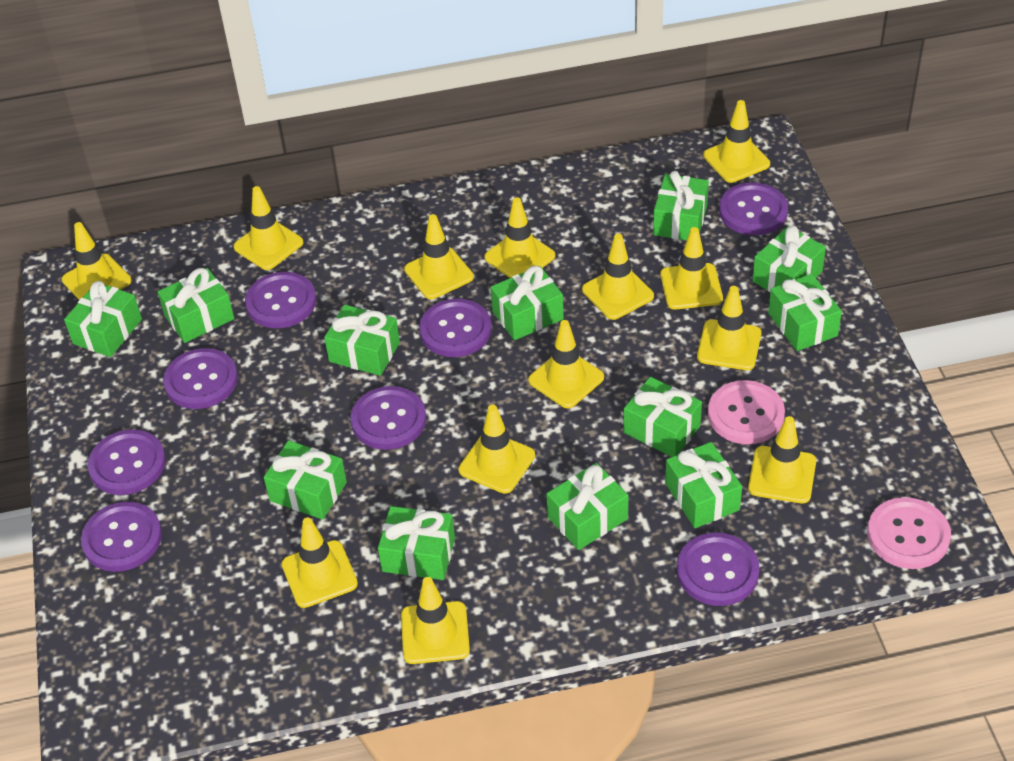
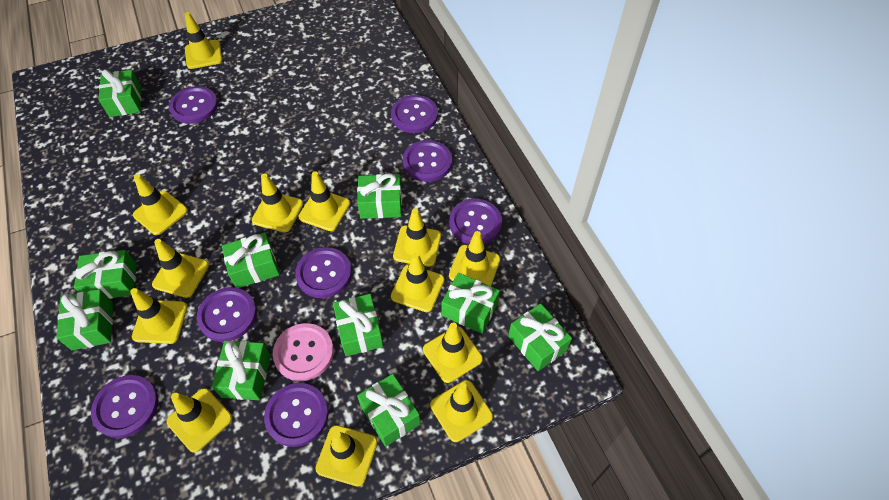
green gift: [64,281,142,357] [158,268,234,343] [264,440,347,520] [324,305,400,376] [378,506,455,580] [491,266,564,340] [546,463,629,550] [624,377,702,457] [653,171,709,240] [665,442,742,528] [752,226,826,292] [768,274,842,351] = 12 -> [56,289,113,350] [74,250,137,299] [99,70,141,117] [212,340,271,400] [222,232,280,288] [333,294,383,356] [357,173,402,219] [357,374,420,447] [442,273,500,334] [508,303,572,371] = 10
pink button: [708,380,785,444] [867,497,951,569] = 2 -> [273,323,334,381] = 1

